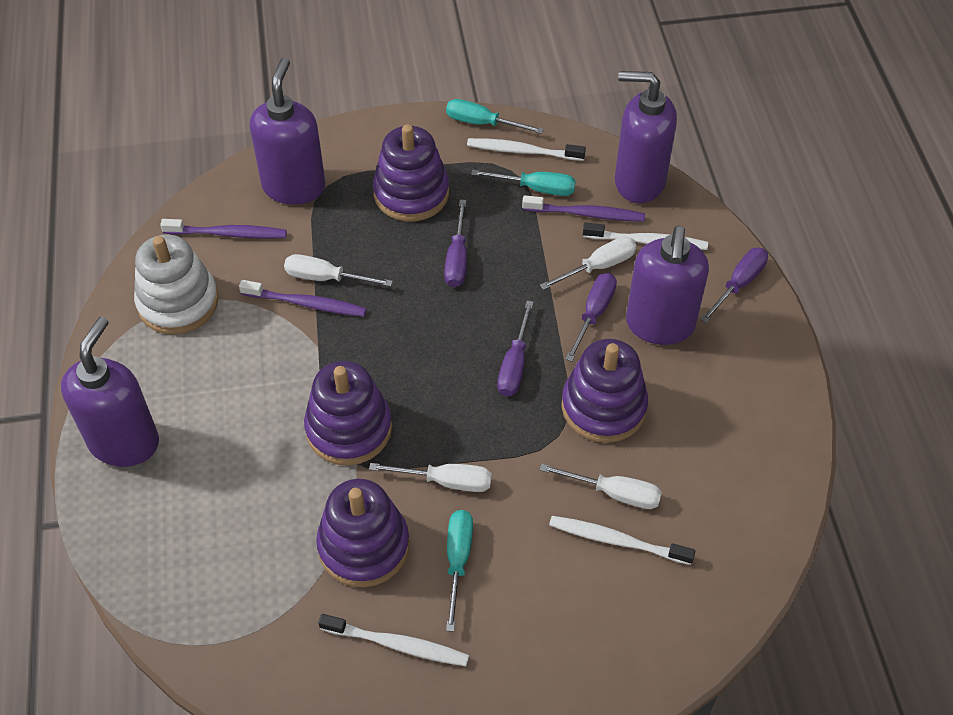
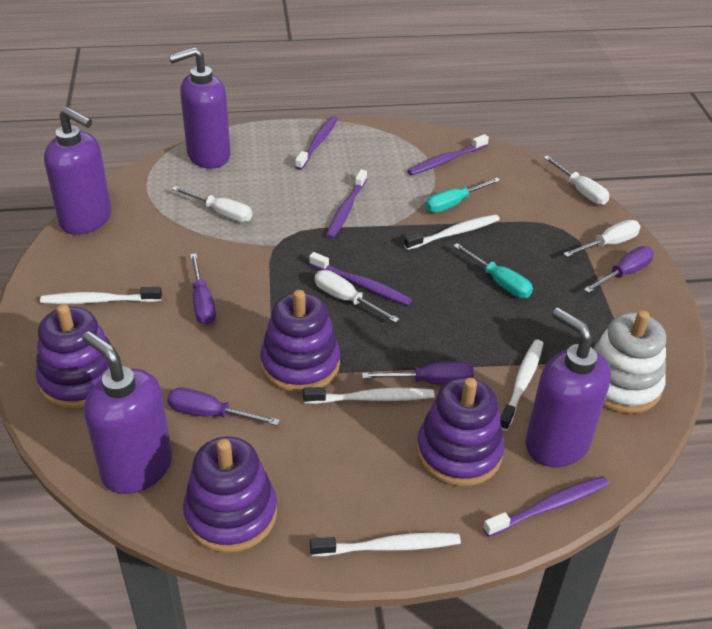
purple toothbrush: [160,219,287,239] [239,280,367,317] [522,195,645,222] = 3 -> [295,116,338,170] [309,252,412,306] [326,170,367,239] [407,134,489,175] [483,476,609,537] = 5
turquoise screwdriver: [446,99,544,134] [446,510,473,632] [471,170,576,196] = 3 -> [425,178,500,213] [453,243,533,298] = 2
white toothbrush: [318,614,469,666] [467,138,586,161] [549,516,695,565] [583,222,708,250] = 4 -> [40,287,162,304] [303,387,435,404] [310,533,461,556] [404,214,500,250] [500,340,544,431] = 5

